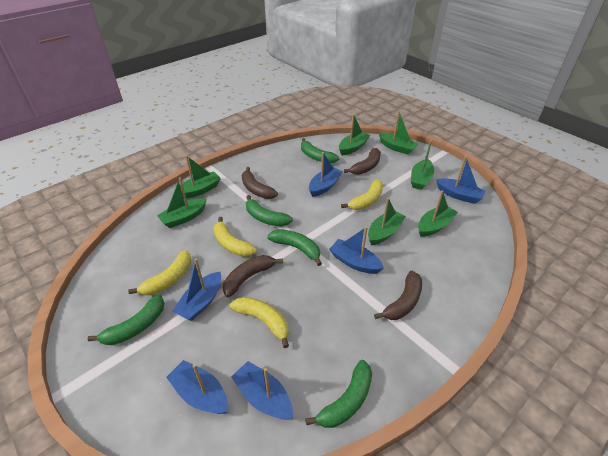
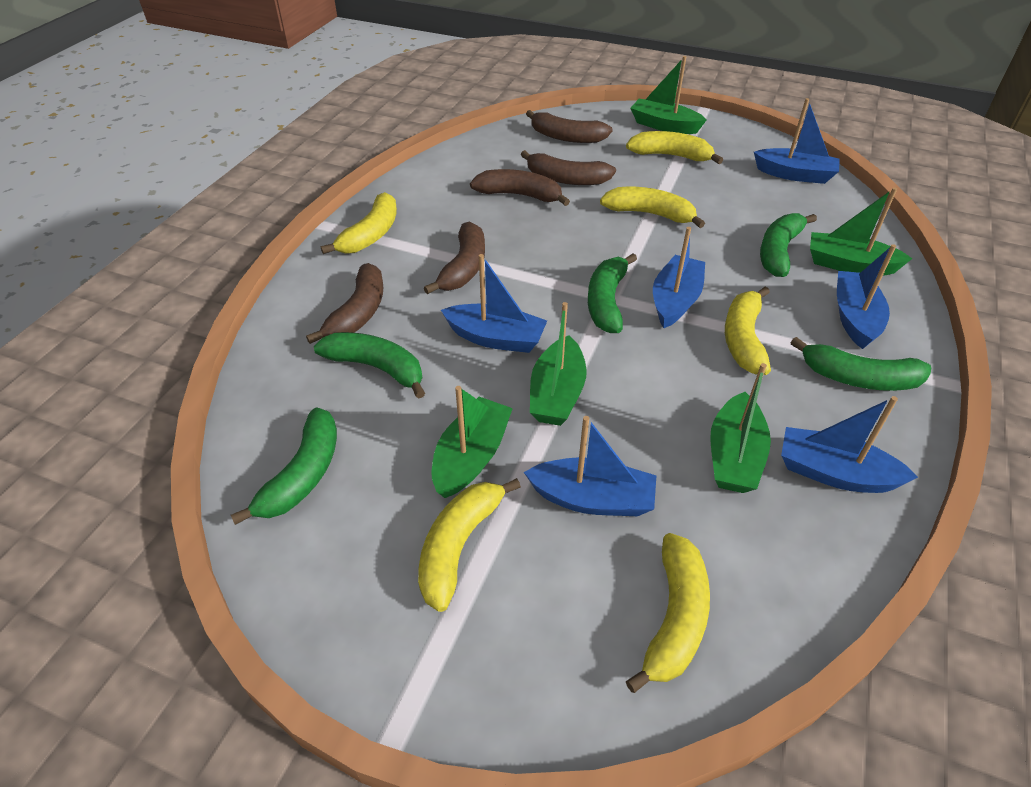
brown banana: [223,255,283,297] [242,167,278,199] [344,148,381,175] [374,271,422,320] = 4 -> [306,263,384,344] [424,222,485,294] [470,169,570,206] [521,150,616,185] [526,110,613,143] = 5
green boat: [157,177,207,228] [180,155,221,199] [339,114,370,155] [368,197,406,245] [379,111,418,155] [411,140,434,190] [418,191,458,237] = 7 -> [432,386,513,498] [530,302,587,426] [630,56,707,134] [710,363,771,493] [810,187,912,275] = 5
yellow banana: [128,250,191,295] [213,217,257,257] [230,297,289,348] [341,180,383,210] = 4 -> [321,192,397,254] [418,478,521,612] [600,187,705,228] [626,131,723,164] [626,533,710,693] [725,287,771,375] = 6

